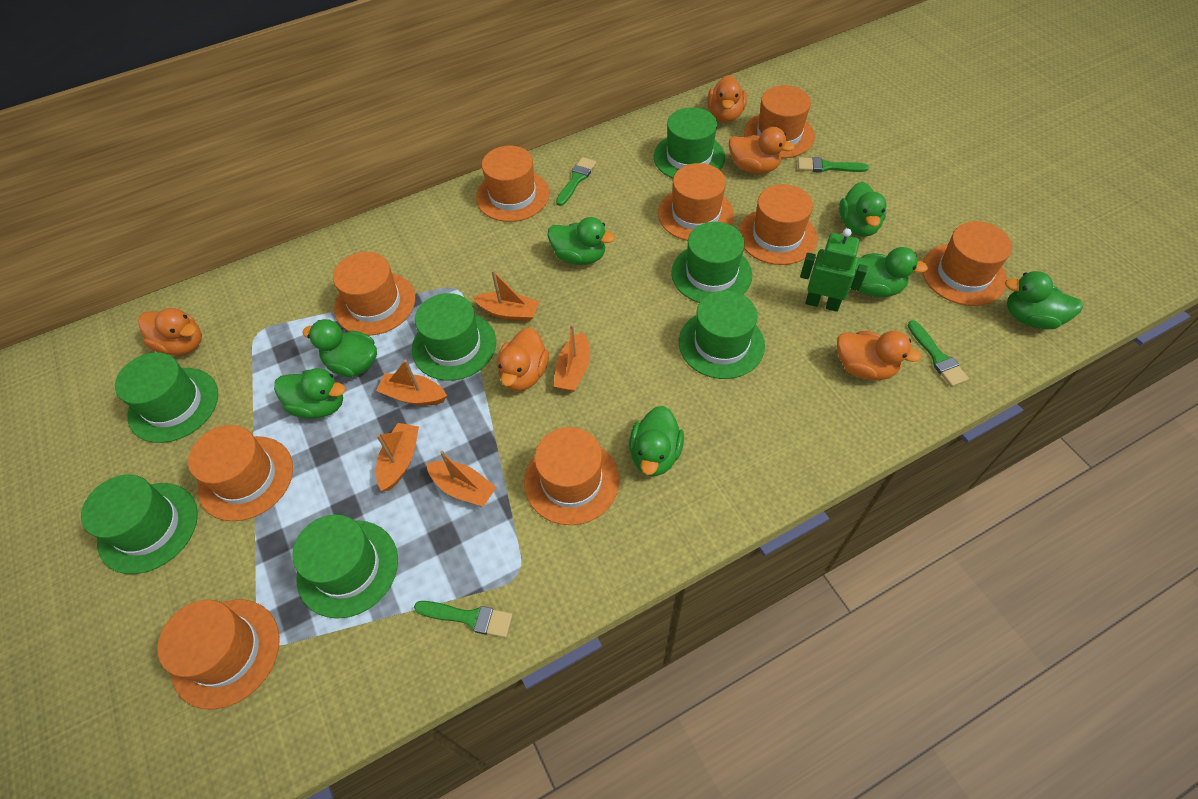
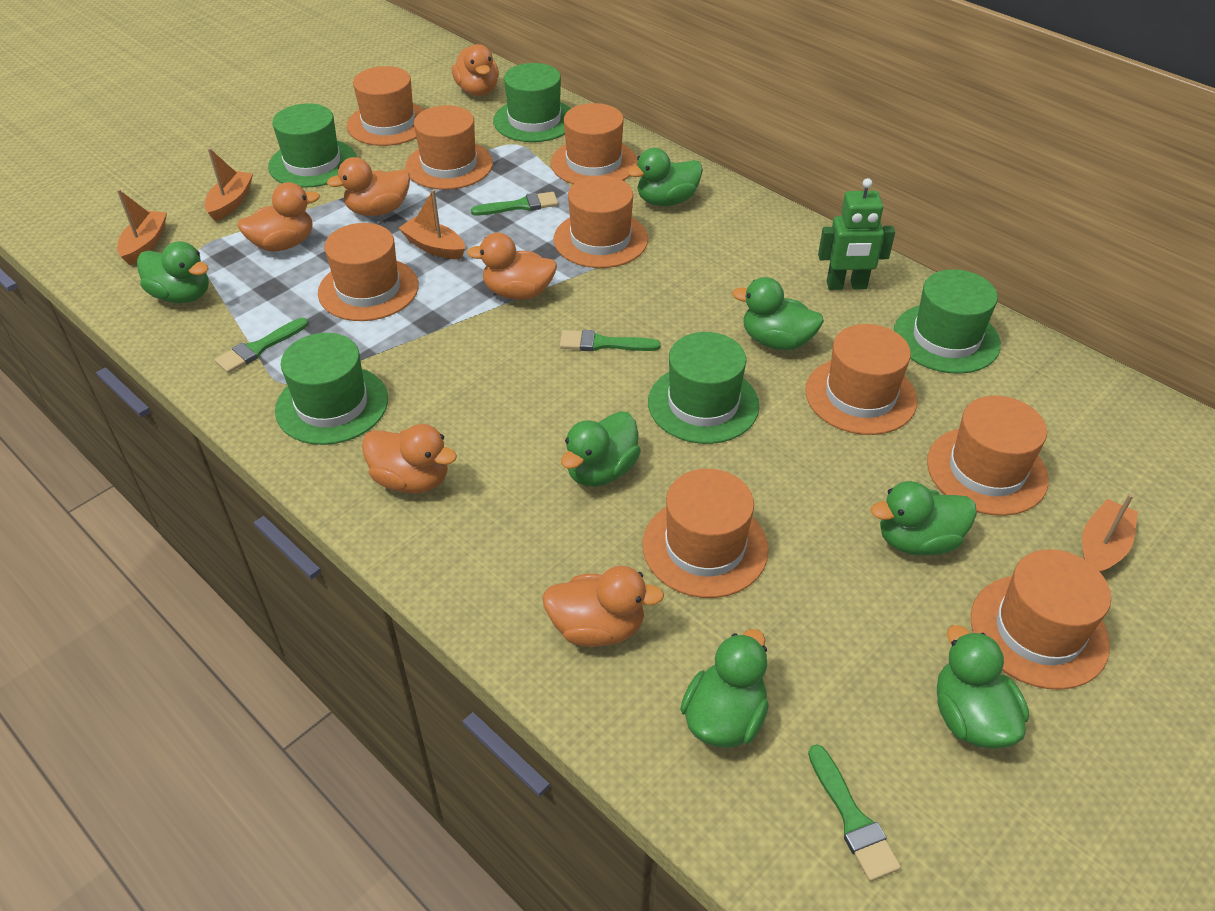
green hat: [81,475,198,574] [115,352,218,443] [292,515,398,619] [412,293,496,381] [654,107,725,178] [671,222,752,303] [679,290,765,379] = 7 -> [268,103,357,188] [275,333,388,445] [493,63,571,142] [648,332,759,444] [894,269,1001,374] = 5
orange boat: [376,360,447,406] [376,423,419,491] [426,451,497,507] [473,270,539,322] [554,324,590,392] = 5 -> [117,189,167,265] [205,148,253,221] [399,190,465,259] [1082,494,1138,573] = 4
orange duck: [138,308,202,355] [497,327,549,391] [707,75,747,123] [729,127,795,174] [837,331,921,380] = 5 -> [237,182,320,251] [327,157,410,216] [362,424,457,493] [452,44,499,96] [467,233,557,300] [542,566,664,647] = 6

